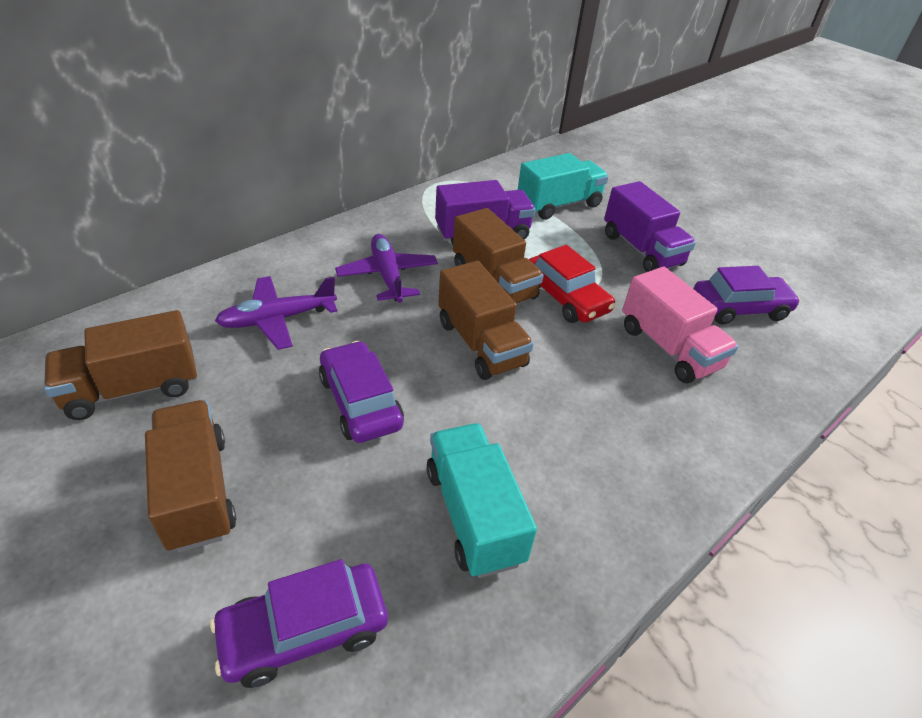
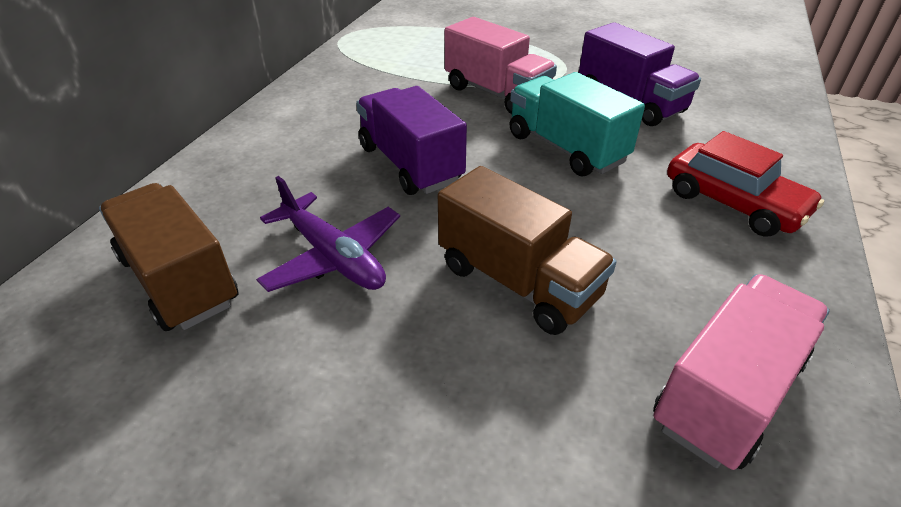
brown truck: [44,310,197,420] [145,400,236,552] [438,261,534,380] [453,208,544,304] = 4 -> [99,183,238,331] [438,166,616,335] = 2
pink truck: [622,267,739,383] = 1 -> [445,17,557,114] [653,274,830,470] = 2
purple car: [210,559,388,688] [319,341,404,443] [693,266,800,324] = 3 -> none = 0
purple plane: [215,276,337,350] [335,234,438,303] = 2 -> [256,176,400,292] = 1
turquoise truck: [426,423,537,578] [518,153,609,220] = 2 -> [509,72,645,176] = 1

